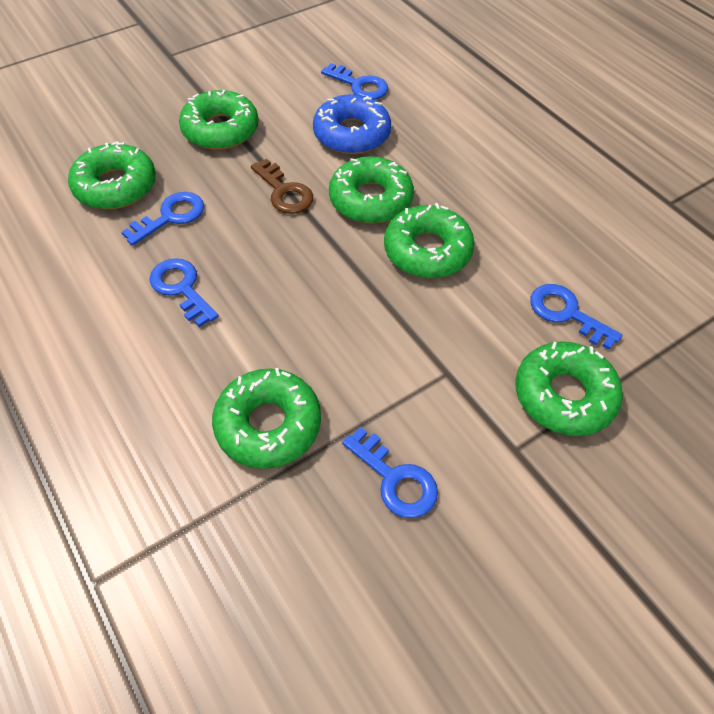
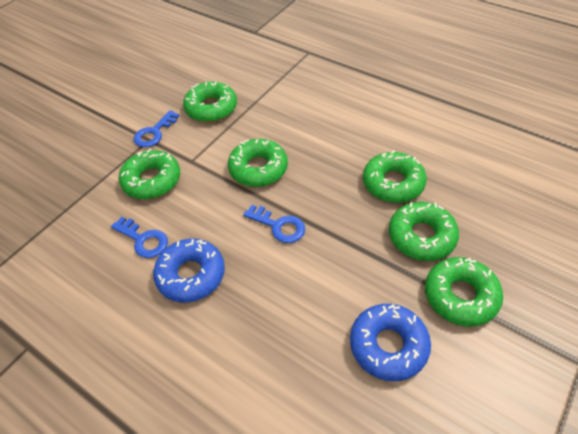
blue donut: [313,94,391,154] = 1 -> [153,239,225,303] [350,304,431,381] = 2
blue key: [121,192,204,246] [149,258,219,327] [321,63,388,100] [342,427,438,518] [531,284,622,350] = 5 -> [111,217,168,258] [134,110,179,148] [243,205,305,243] = 3
brown key: [251,159,313,214] = 1 -> none = 0

